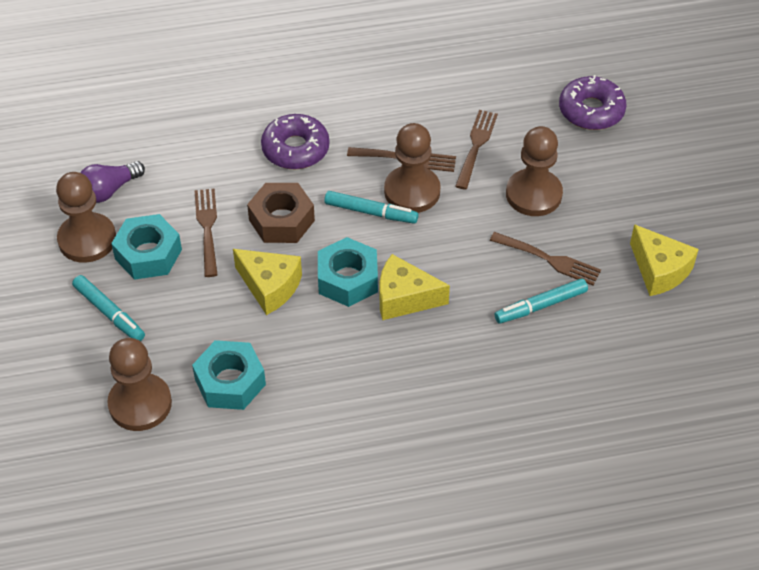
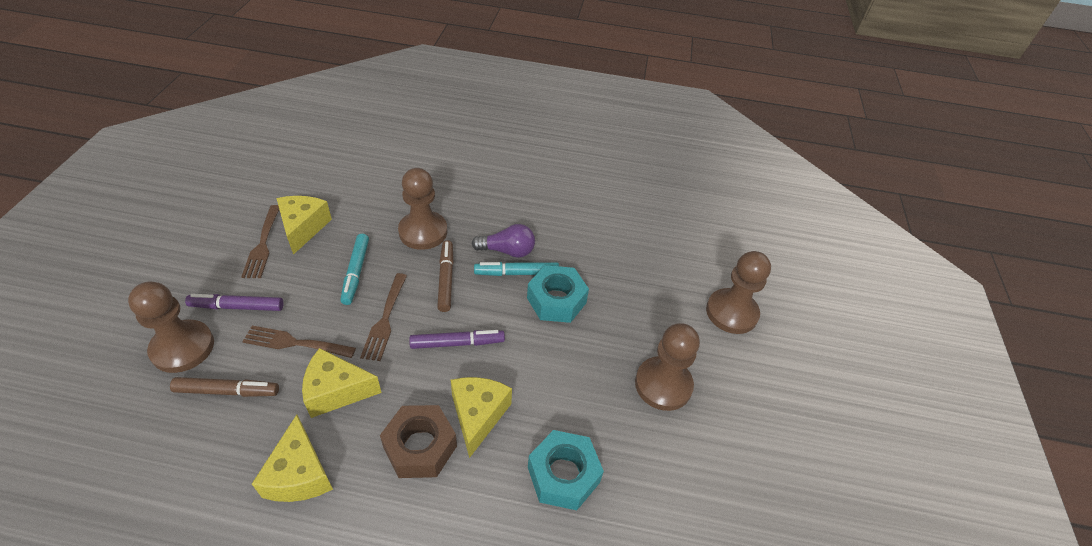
brown fork: [194,189,218,277] [347,147,456,172] [455,110,498,190] [490,232,601,285] = 4 -> [241,205,279,278] [242,326,356,358] [360,273,407,361] = 3
brown marker: none = 0 -> [170,377,279,397] [437,240,454,312] = 2
purple donut: [261,114,330,169] [559,75,627,130] = 2 -> none = 0
purple marker: none = 0 -> [185,294,284,311] [409,330,505,349] = 2
turquoise marker: [72,275,145,341] [324,191,418,224] [495,278,588,324] = 3 -> [340,234,369,305] [474,262,559,276] = 2
turquoise nut: [111,214,182,280] [192,340,266,410] [318,237,378,307] = 3 -> [527,265,589,323] [528,430,604,510] = 2
yellow cheese: [233,249,302,315] [380,254,450,320] [630,224,699,296] = 3 -> [252,414,333,502] [276,196,332,255] [302,348,382,418] [451,377,512,458] = 4

